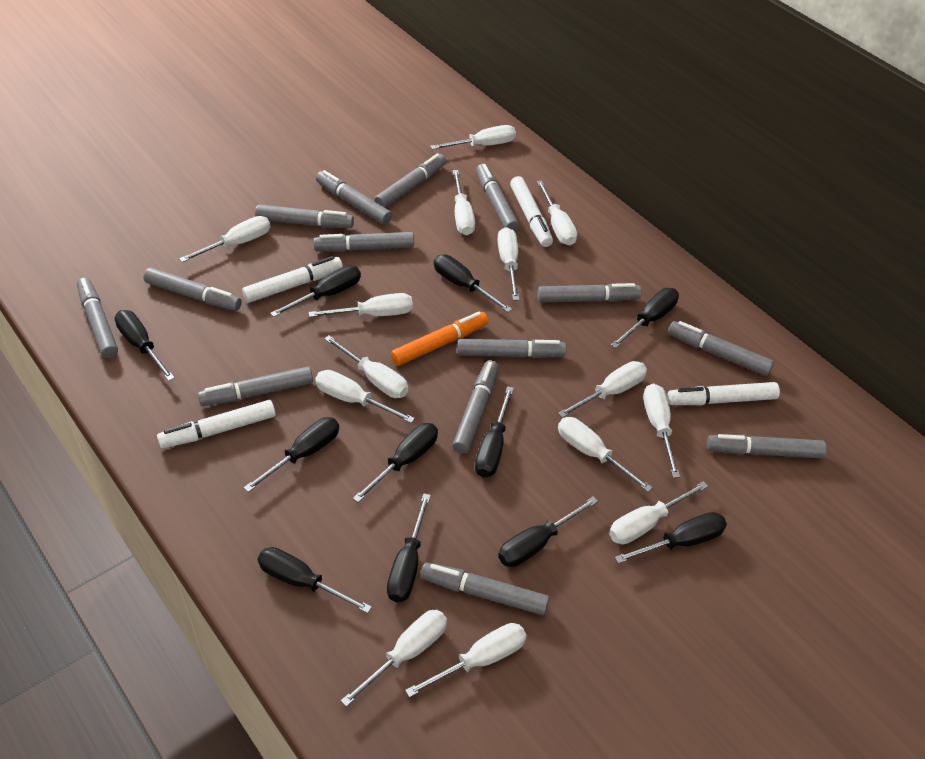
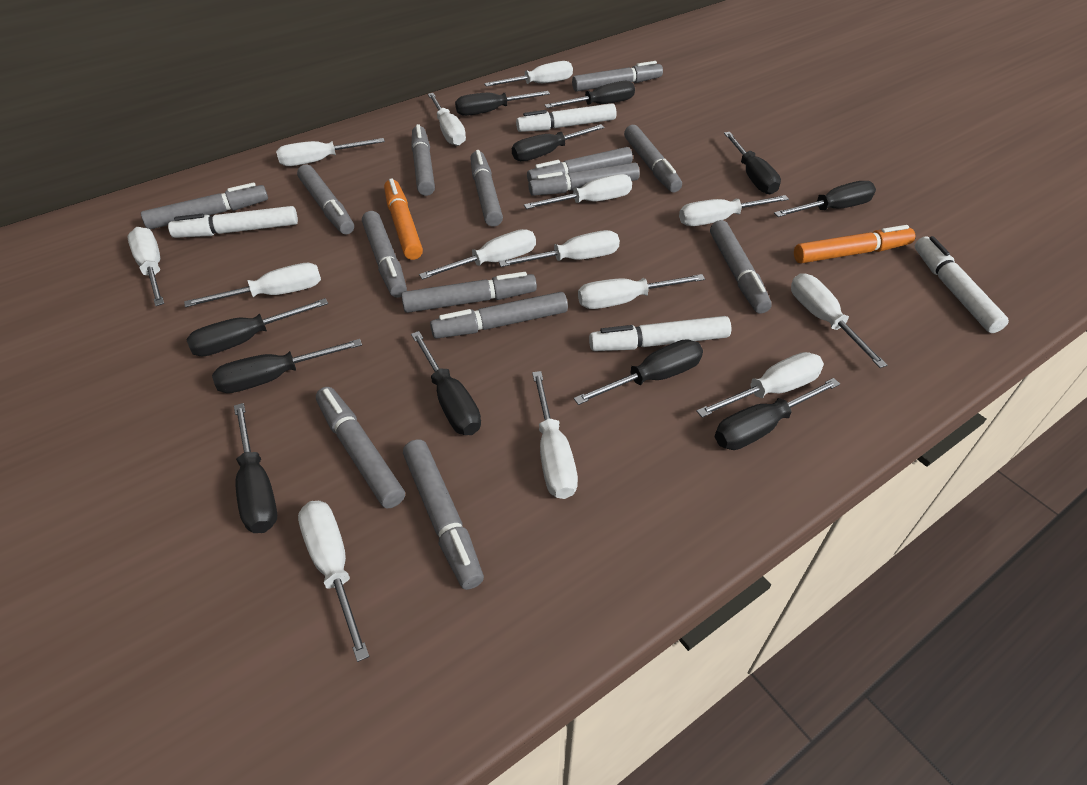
orange marker: [391,312,489,366] = 1 -> [384,178,423,260] [794,225,915,263] = 2

